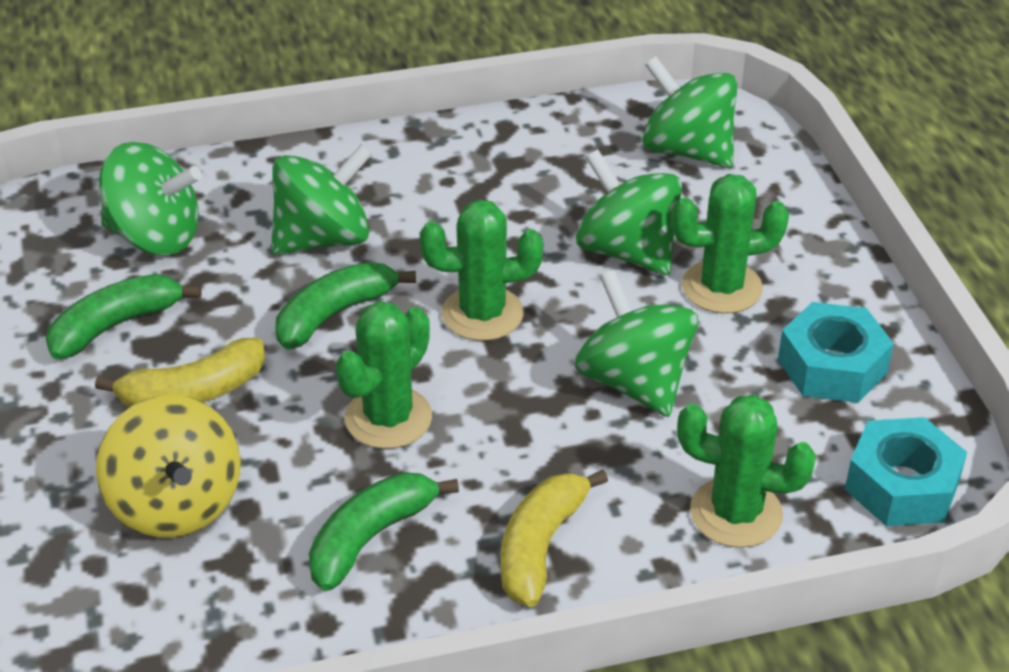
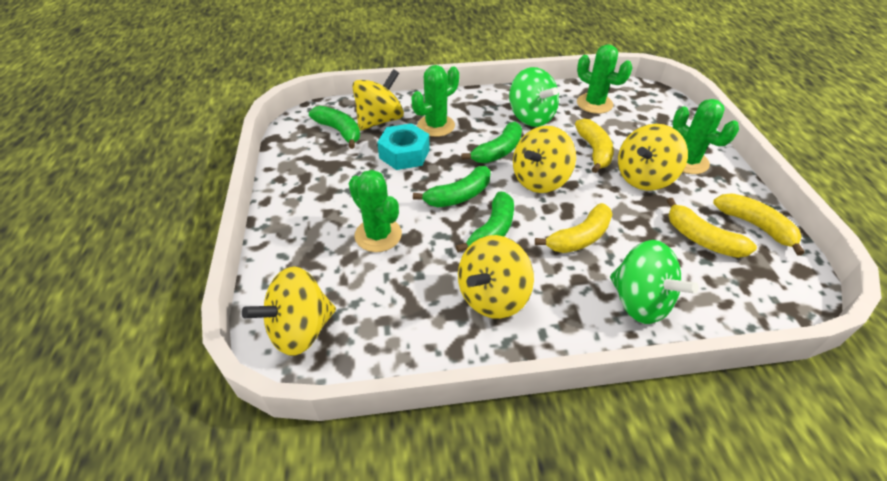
green banana: [46,274,201,359] [275,262,416,349] [309,472,459,591] = 3 -> [309,106,360,149] [413,166,491,207] [456,192,514,252] [461,122,522,163] = 4
green spinning top: [99,142,202,255] [271,144,373,255] [575,270,698,417] [576,149,682,275] [642,57,737,168] = 5 -> [509,67,559,127] [610,240,699,324] = 2
turquoise nut: [778,302,894,403] [845,417,967,526] = 2 -> [377,123,430,170] = 1
yellow banana: [95,338,265,407] [501,470,608,607] = 2 -> [535,203,613,253] [575,119,614,173] [667,198,757,258] [713,193,805,255] = 4
yellow spinning top: [96,395,241,538] = 1 -> [242,266,336,356] [352,69,404,131] [458,235,534,319] [513,126,576,193] [618,124,688,191] = 5

